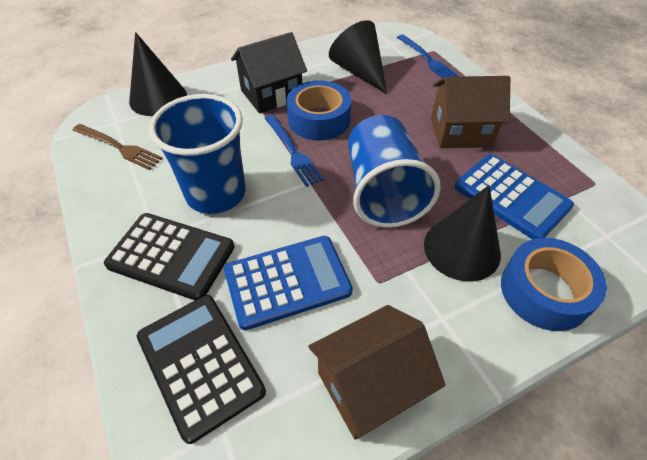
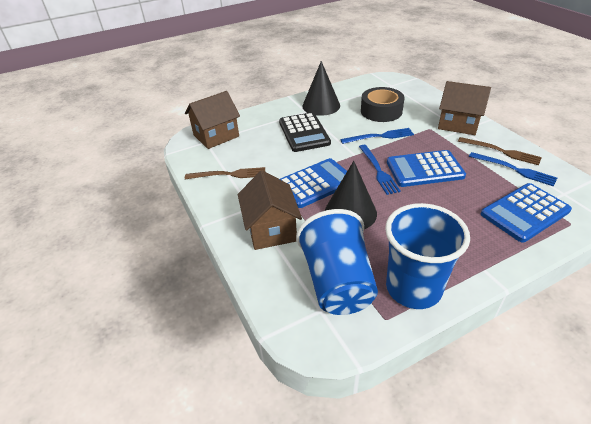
black calculator: [104,213,234,300] [137,295,266,444] = 2 -> [279,112,331,152] = 1
black cone: [129,32,187,116] [329,20,387,94] [424,185,501,281] = 3 -> [302,61,340,116] [325,161,377,229] = 2
black house: [231,32,307,114] = 1 -> none = 0
black tape: none = 0 -> [361,87,405,122] = 1
blue calculator: [224,236,353,330] [455,154,574,239] = 2 -> [280,158,347,208] [387,150,466,187] [481,183,572,243] = 3
blue fork: [264,115,324,187] [397,35,460,79] = 2 -> [340,128,414,144] [359,145,401,195] [469,152,557,187] = 3
blue tape: [286,80,351,141] [501,238,607,331] = 2 -> none = 0
brown fork: [73,124,163,170] = 1 -> [185,167,265,179] [458,137,542,165] = 2
brown house: [308,305,445,440] [431,76,510,148] = 2 -> [185,91,240,149] [238,170,302,250] [438,81,491,135] = 3

